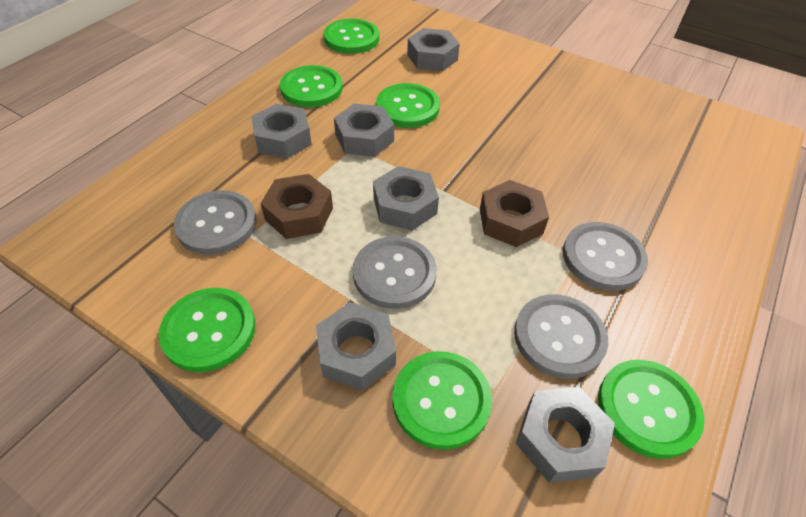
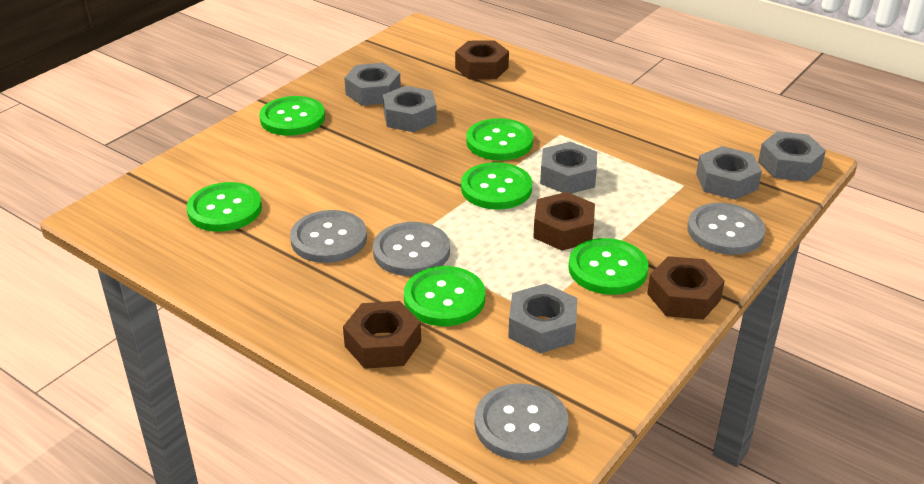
brown nut: [261,174,333,239] [480,180,549,247] = 2 -> [343,301,421,369] [455,40,509,80] [533,192,595,251] [647,256,725,320] = 4

